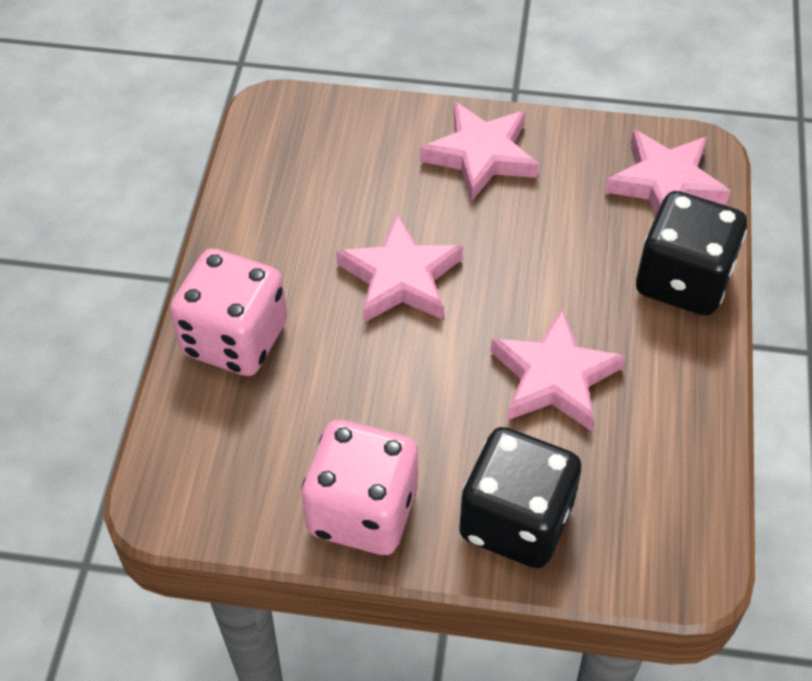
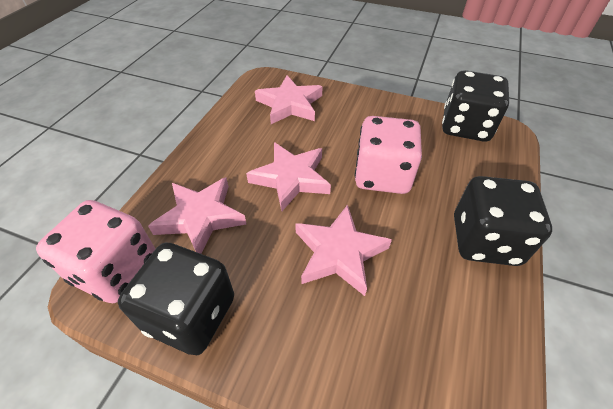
black dice: [459,427,582,568] [636,191,747,316] = 2 -> [118,243,234,355] [442,70,509,142] [454,176,552,266] = 3

